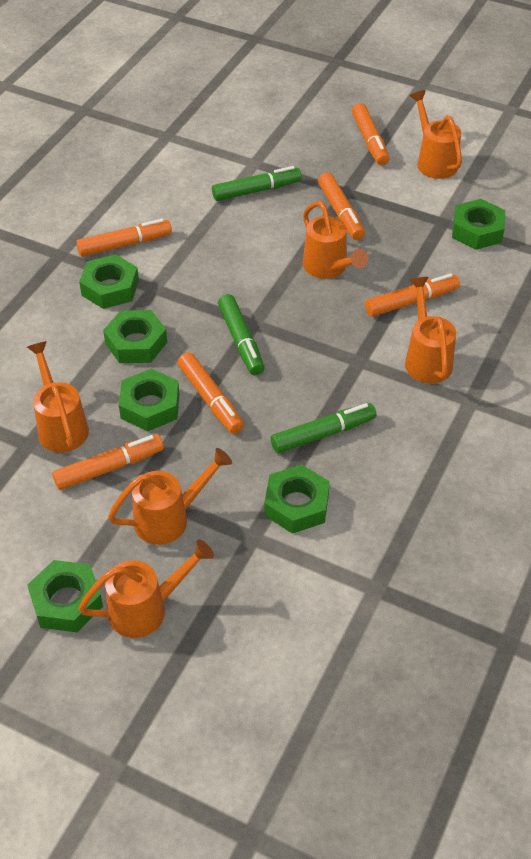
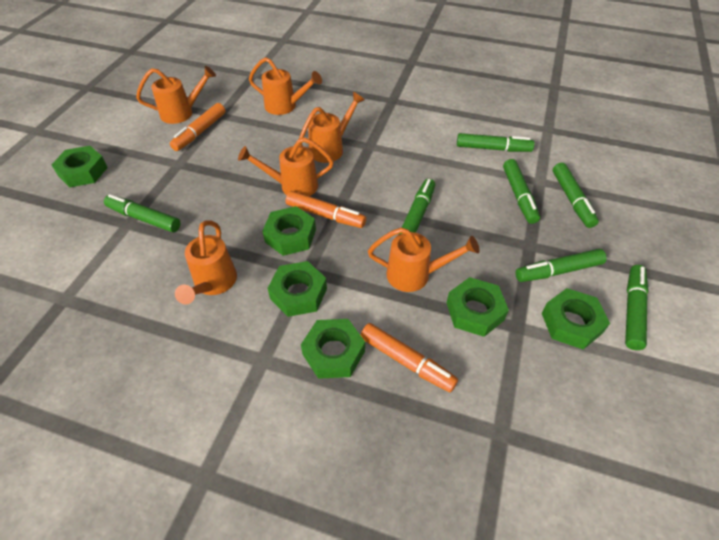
green marker: [212,166,302,201] [218,294,265,375] [271,403,376,453] = 3 -> [104,194,180,232] [398,179,435,235] [457,133,535,152] [503,159,540,224] [516,249,607,282] [553,163,599,228] [625,265,649,350] = 7
orange marker: [52,434,164,490] [76,219,172,257] [177,352,244,434] [318,172,365,240] [352,103,389,166] [365,273,460,317] = 6 -> [170,103,225,151] [285,191,366,228] [361,323,458,392] = 3

